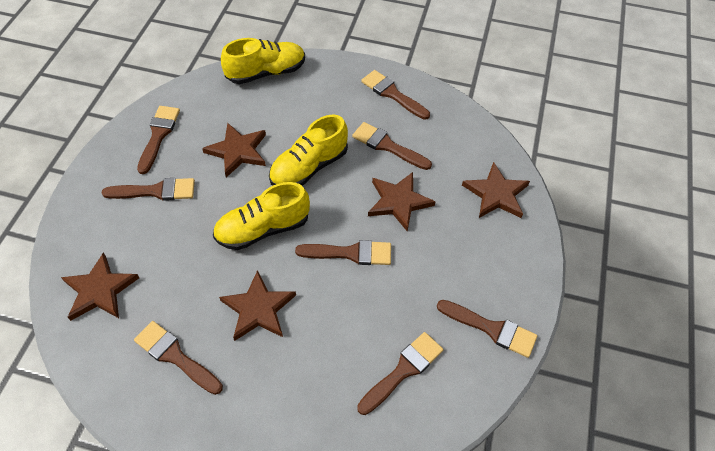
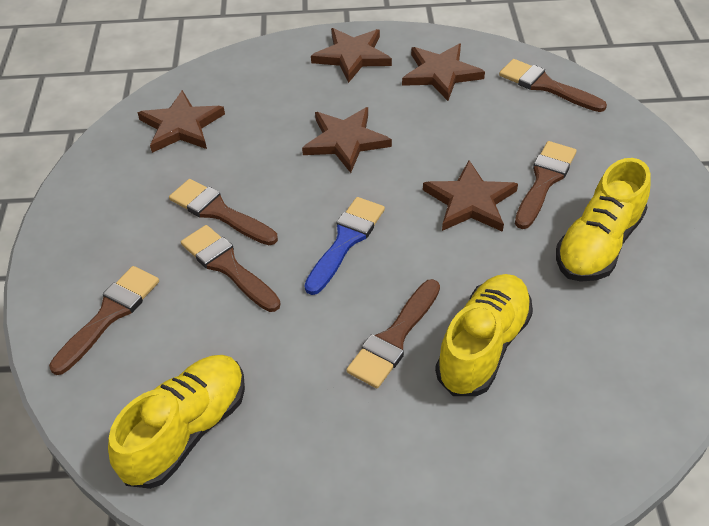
blue brush: none = 0 -> [304,197,385,295] = 1
brown brush: [102,178,195,201] [134,321,223,395] [137,106,180,174] [295,240,391,265] [352,122,432,170] [357,332,443,415] [361,70,430,120] [437,300,537,358] = 8 -> [49,266,159,375] [169,179,278,245] [181,225,281,312] [346,279,440,388] [499,59,607,112] [515,141,576,229] = 6

